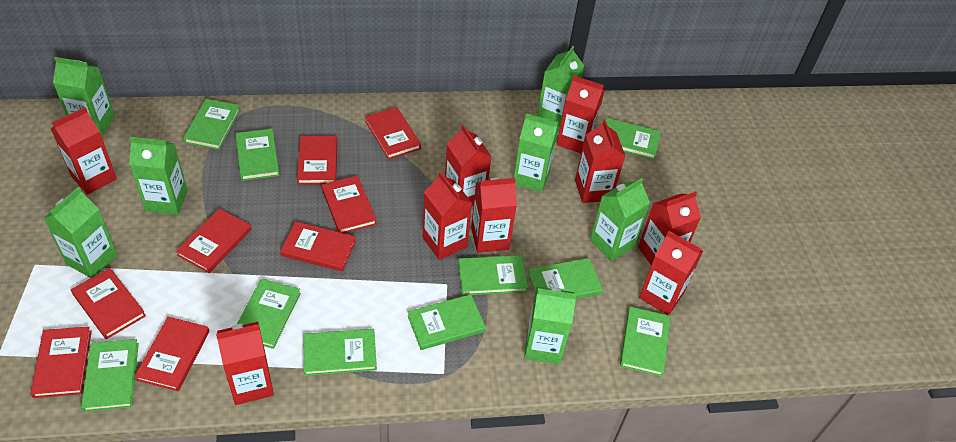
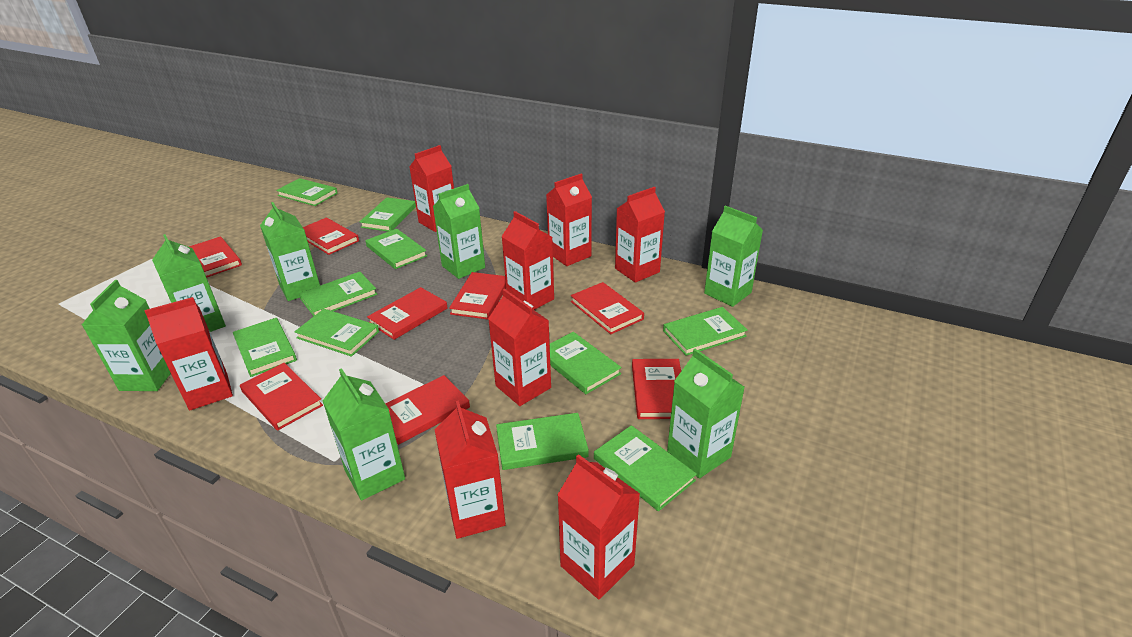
red carton: [50,107,117,195] [216,322,274,405] [422,172,472,260] [445,125,492,206] [471,178,517,253] [557,76,605,153] [575,120,625,203] [638,191,701,265] [639,231,703,315] = 9 -> [144,297,233,411] [409,145,454,232] [435,401,506,539] [488,289,551,406] [501,211,554,310] [546,173,592,266] [558,454,640,599] [615,187,665,283] = 8

